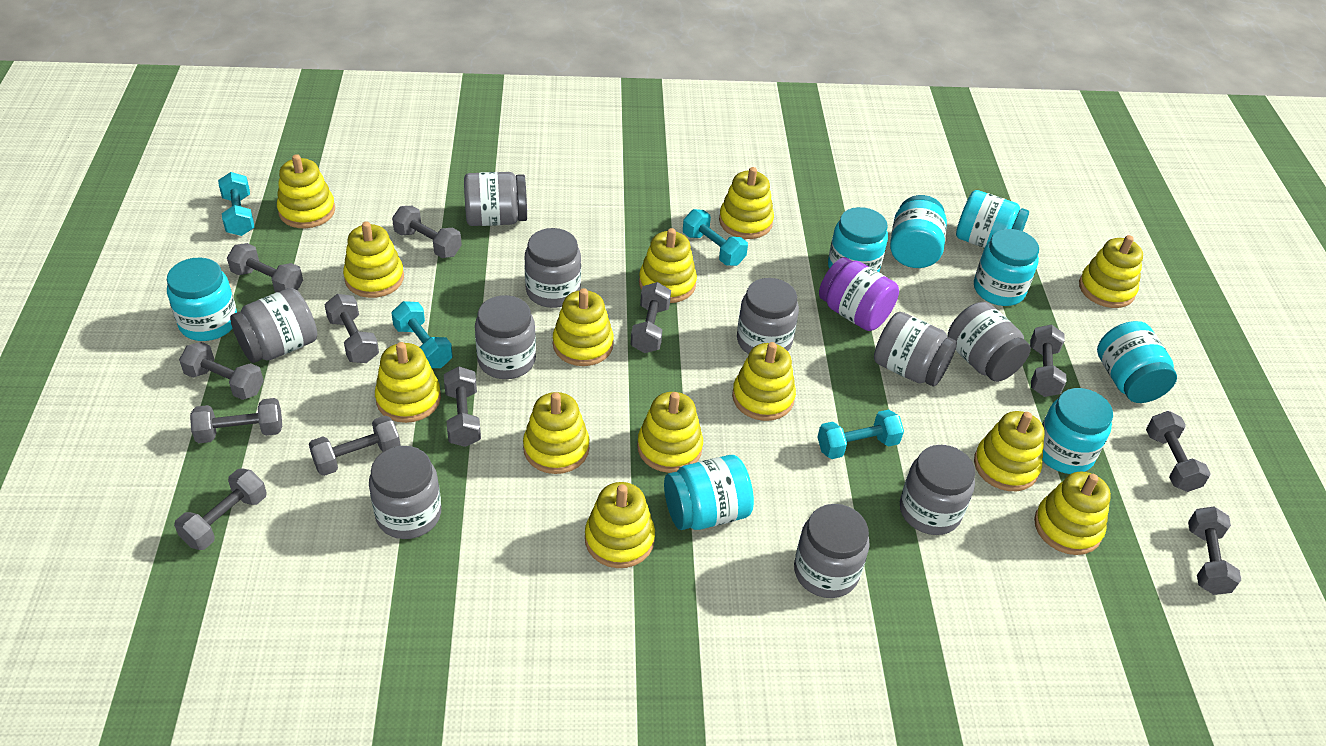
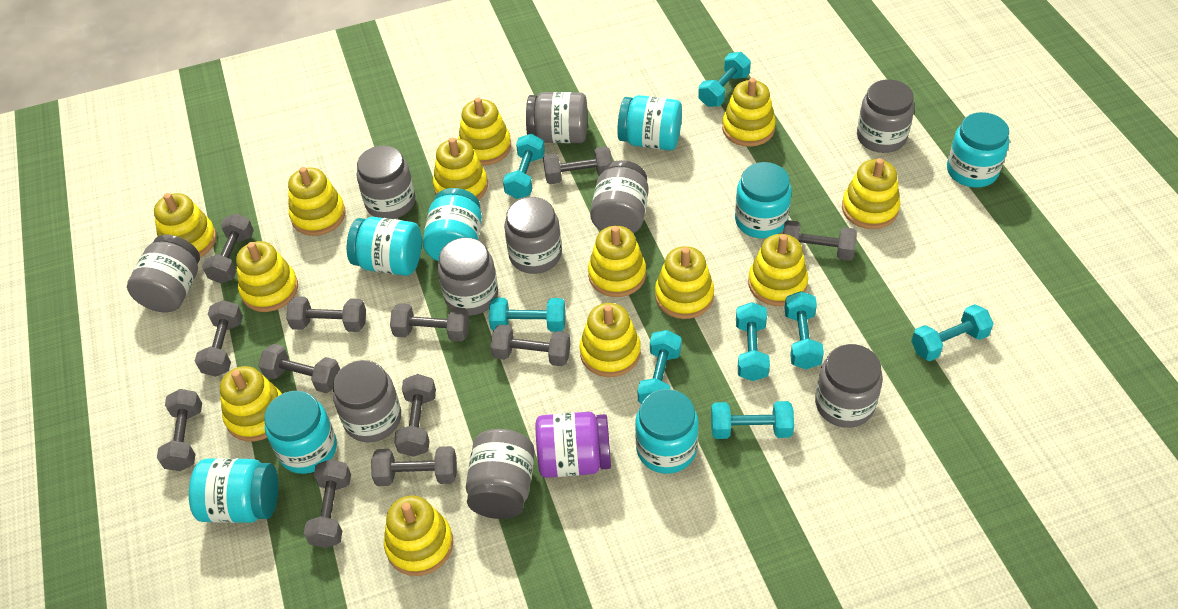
turquoise dumbbell: [218,172,255,236] [391,301,453,368] [683,209,748,266] [818,409,904,459] = 4 -> [489,298,565,332] [503,134,545,199] [638,330,682,403] [698,52,751,107] [711,401,794,439] [736,302,770,381] [784,291,824,369] [911,304,994,361] = 8

